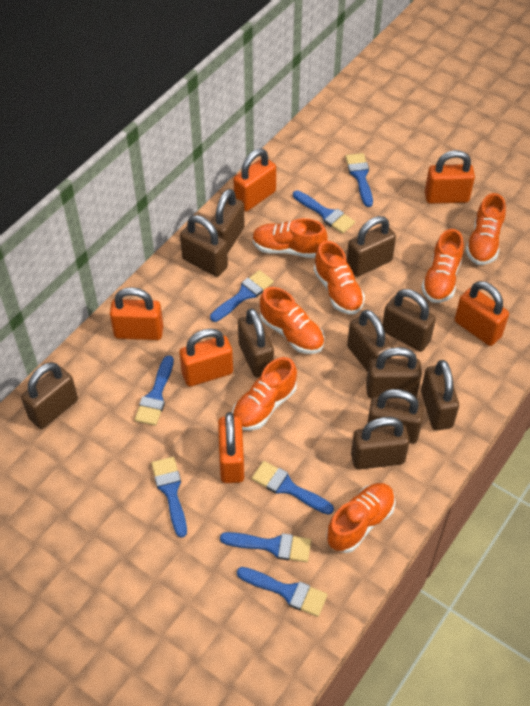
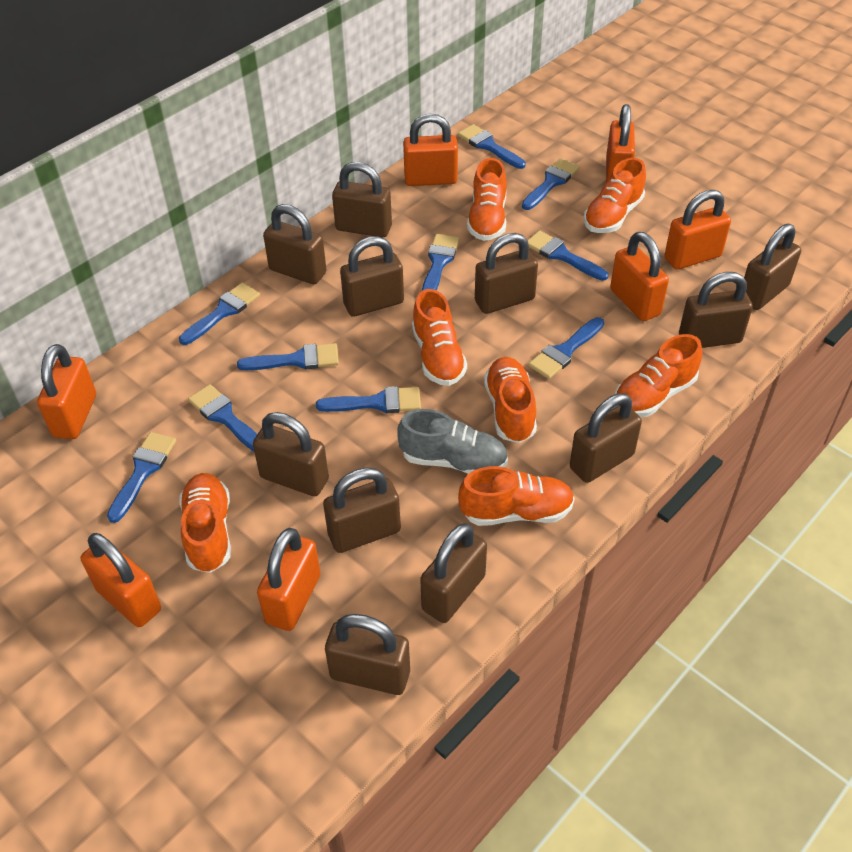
blue brush: [135,355,174,426] [151,457,187,538] [210,270,274,322] [220,532,311,562] [237,567,328,617] [252,461,334,515] [293,190,355,234] [345,153,373,207] = 8 -> [107,432,176,523] [179,283,260,345] [188,384,257,451] [237,343,339,370] [316,386,421,413] [422,234,460,291] [458,124,526,169] [522,158,579,210] [527,231,609,281] [528,317,604,379] = 10
grey shoe: none = 0 -> [397,409,508,474] = 1
orange padlock: [110,287,163,340] [179,328,233,387] [218,412,244,483] [234,149,276,211] [425,150,475,204] [455,281,509,346] = 6 -> [37,344,96,439] [81,533,161,627] [257,528,320,631] [403,114,458,186] [606,104,635,182] [610,232,669,321] [665,190,731,270] = 7

